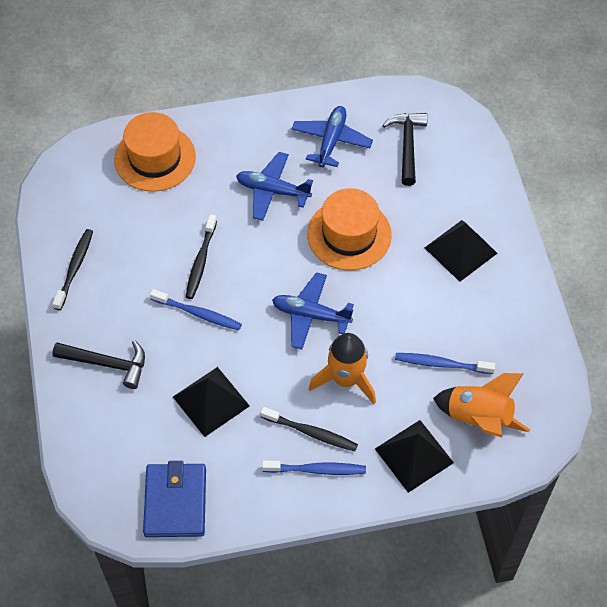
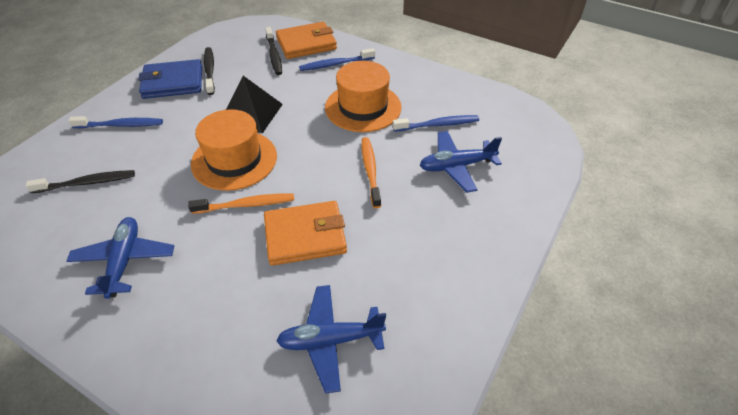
black hammer: [52,340,145,389] [383,113,428,186] = 2 -> none = 0
black pyramid: [173,367,250,437] [375,420,454,493] [425,220,497,282] = 3 -> [226,76,283,133] = 1
orange rocket: [309,333,376,404] [433,373,530,438] = 2 -> none = 0
orange toothbrush: none = 0 -> [188,193,294,214] [362,137,381,208] = 2
orange wallet: none = 0 -> [264,201,347,266] [276,22,337,59] = 2

